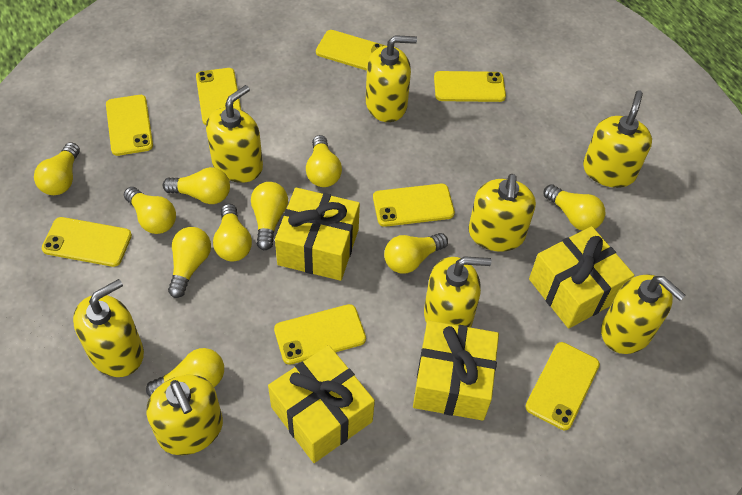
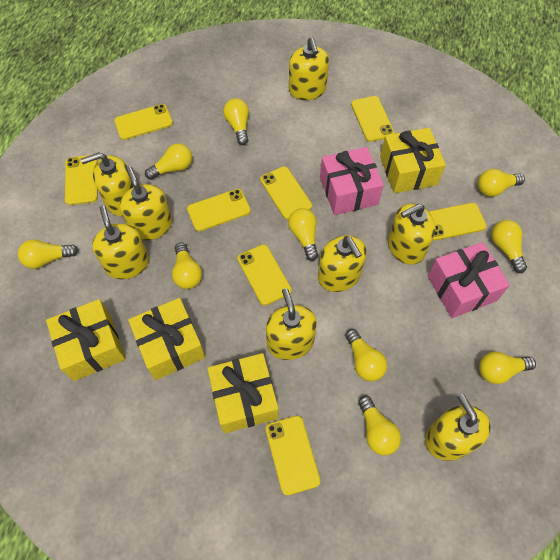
pink gift: none = 0 -> [320,147,384,215] [427,242,510,318] = 2

